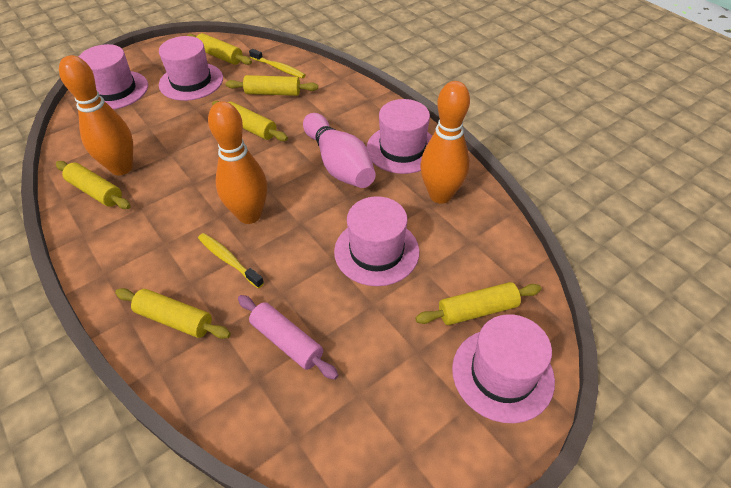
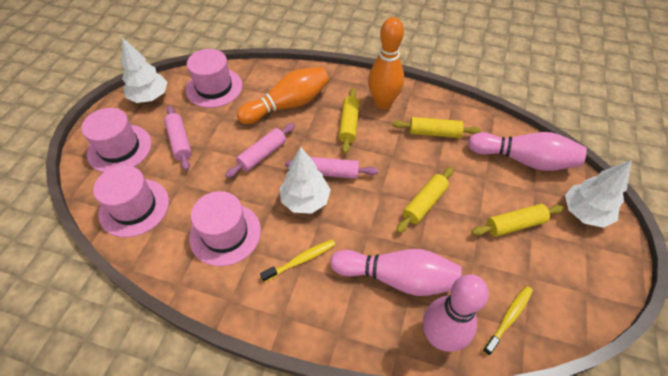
orange bowling pin: [59,55,133,175] [208,101,267,224] [420,81,470,203] = 3 -> [237,67,329,124] [368,17,404,109] = 2
pink bowling pin: [303,113,376,188] = 1 -> [330,249,462,296] [423,274,489,352] [468,132,587,171] = 3
pink hat: [79,44,148,109] [159,36,223,101] [334,196,419,286] [367,99,432,174] [452,314,555,423] = 5 -> [81,108,152,173] [93,165,169,237] [186,49,242,108] [189,191,261,266] = 4
pink rolling pin: [238,295,339,380] = 1 -> [164,106,192,171] [225,123,295,178] [285,157,378,179] = 3
white tree: none = 0 -> [122,37,168,103] [280,147,331,214] [565,160,632,228] = 3
yellow rolling pin: [56,161,131,209] [115,288,231,339] [187,33,252,65] [212,101,288,141] [226,75,318,96] [415,282,542,325] = 6 -> [339,88,360,154] [392,117,481,138] [396,167,454,233] [471,204,564,237] = 4

